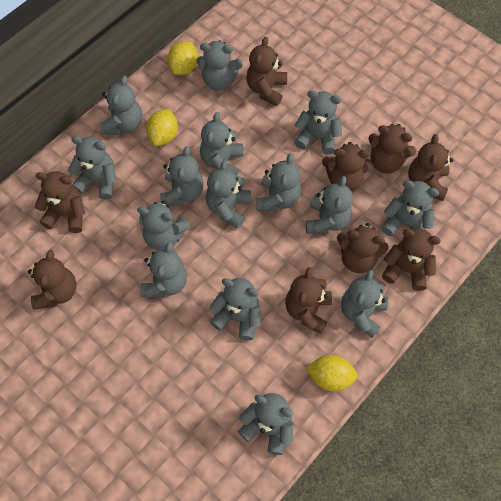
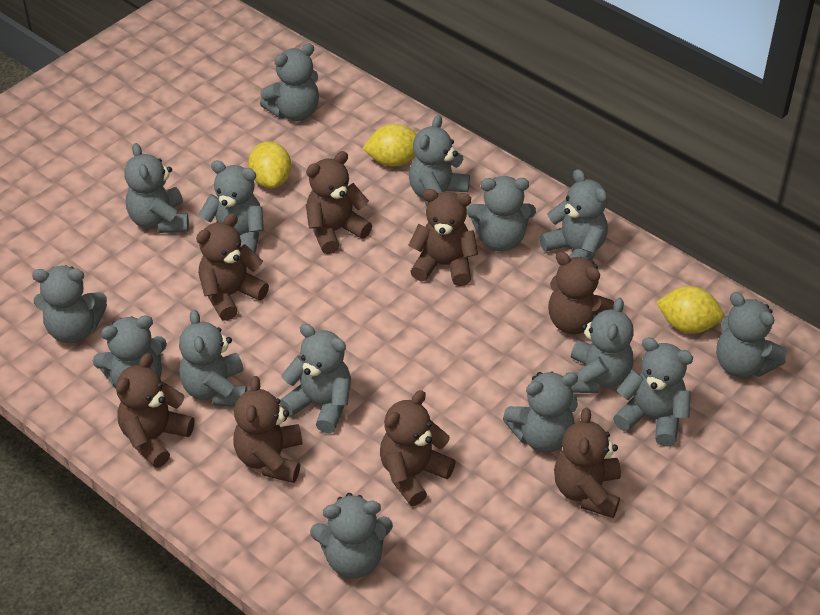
brown teddy bear: [28,250,77,309] [35,171,85,233] [246,37,287,106] [285,267,332,334] [322,142,372,191] [337,223,389,273] [368,124,416,174] [382,228,441,291] [408,134,453,201] = 9 -> [116,353,195,468] [196,213,269,321] [233,376,302,483] [306,151,372,254] [380,390,456,506] [408,189,478,286] [548,252,614,334] [554,408,621,518] = 8

